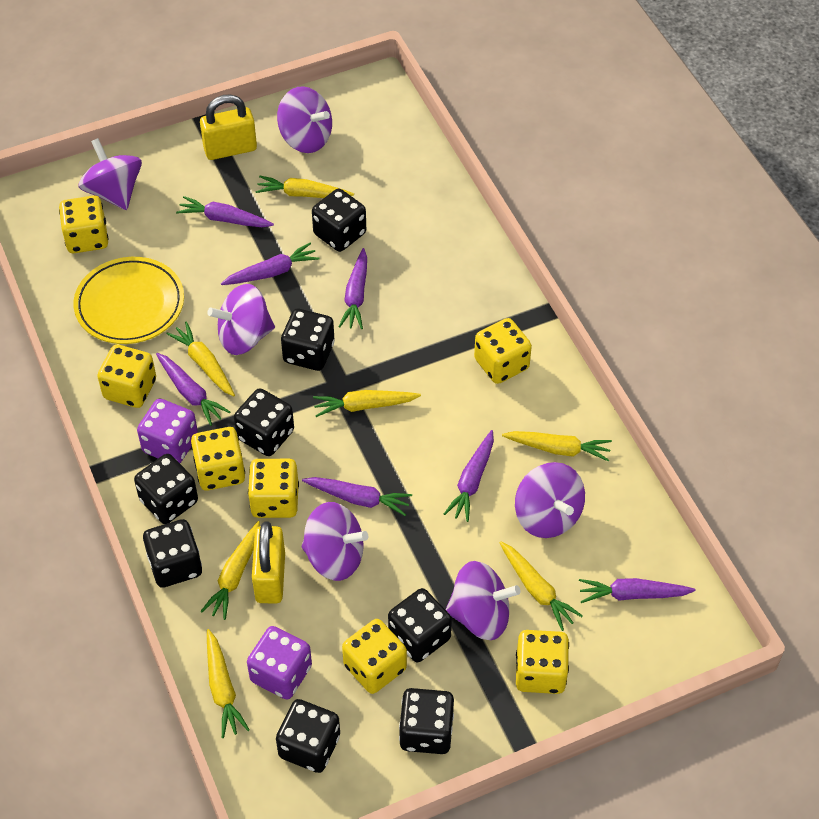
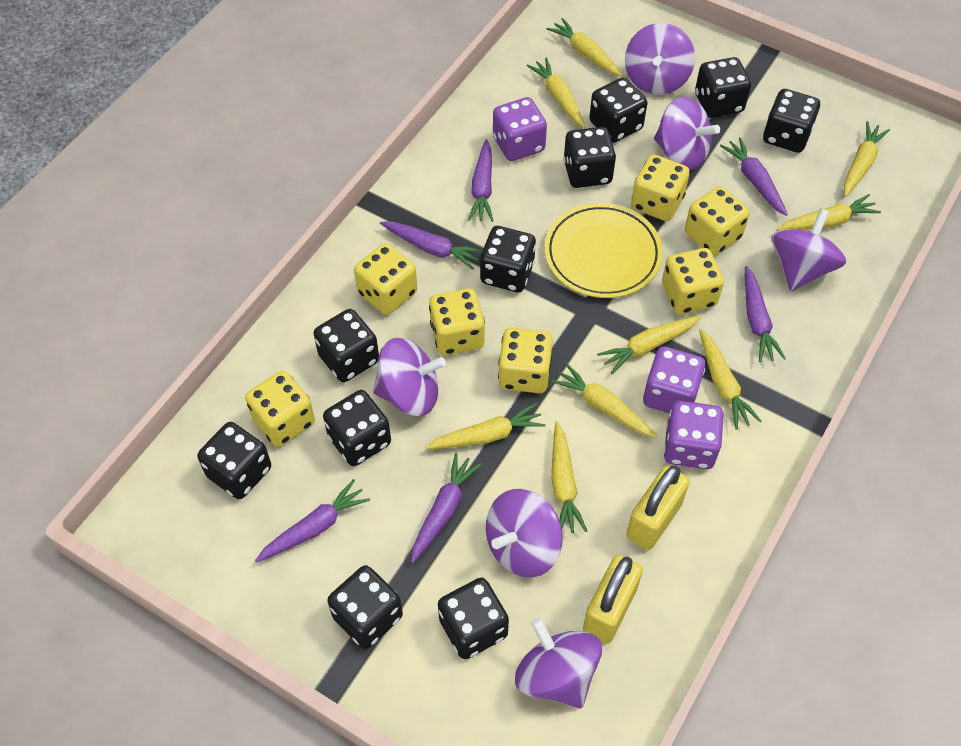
black dice: [134,454,198,524] [143,519,202,588] [234,388,294,456] [276,699,340,773] [281,309,334,371] [312,189,366,252] [388,588,452,662] [399,688,454,754] = 8 -> [197,422,271,499] [314,309,379,382] [323,390,391,466] [327,565,403,649] [438,578,509,659] [480,226,536,292] [563,127,616,188] [589,78,647,143] [695,57,751,118] [763,89,820,153] = 10
purple carrot: [156,353,230,426] [176,196,274,227] [221,243,319,285] [302,477,412,516] [338,248,367,329] [444,430,494,522] [579,578,696,603] = 7 -> [255,479,370,563] [380,221,483,270] [411,453,481,563] [468,139,493,222] [720,137,788,216] [745,266,786,362] = 6
purple dice: [137,399,198,463] [247,626,312,699] = 2 -> [493,97,547,161] [643,346,705,413] [664,401,724,469] = 3
yellow carrot: [166,322,235,397] [201,521,260,620] [207,629,250,738] [256,176,354,198] [313,390,421,417] [499,541,583,631] [502,431,612,462] = 7 -> [425,403,546,449] [527,58,586,128] [547,18,623,77] [551,363,657,438] [551,421,587,533] [597,315,701,374] [699,329,761,429] [777,194,881,231] [844,121,890,197] = 9

